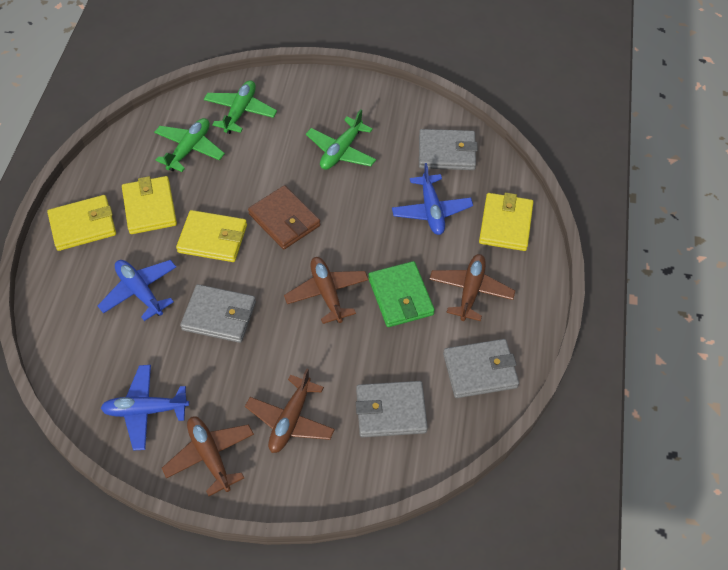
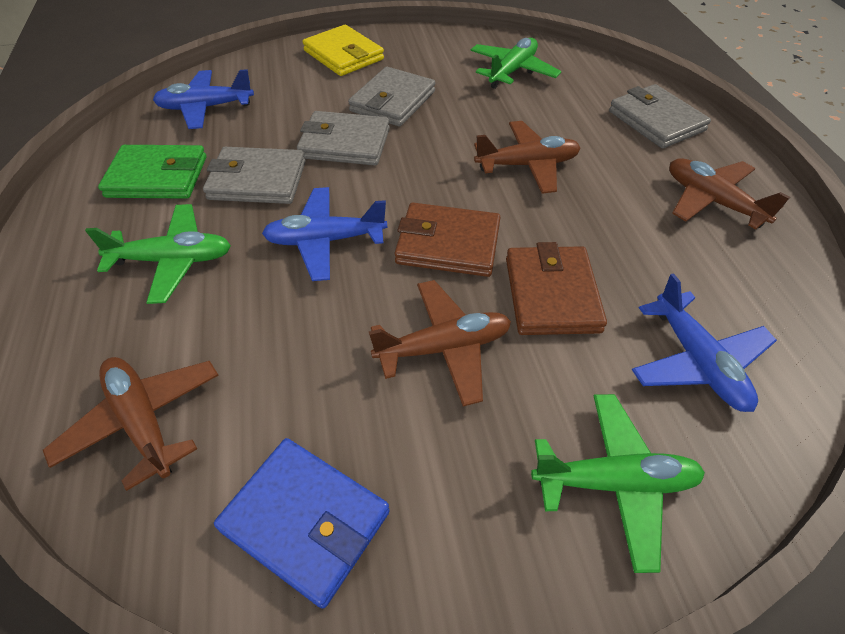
blue wallet: none = 0 -> [214,438,390,609] = 1
brown wallet: [248,185,320,249] = 1 -> [395,203,501,277] [506,242,607,335] = 2
yellow wallet: [47,195,116,251] [122,176,177,234] [176,210,247,262] [479,193,533,251] = 4 -> [303,25,384,76] = 1

